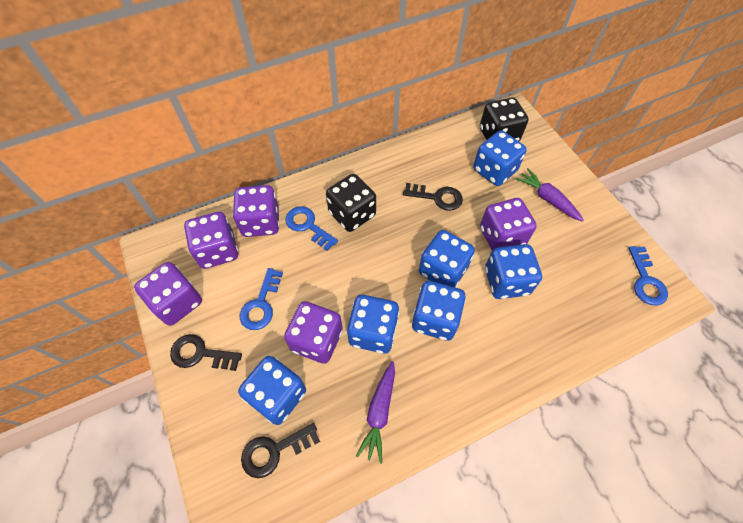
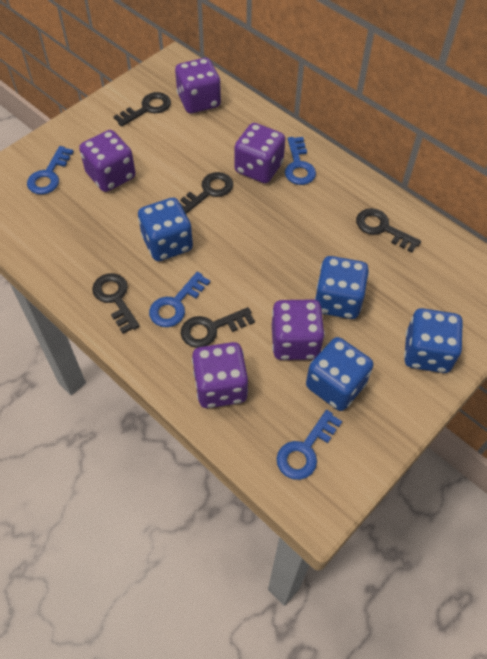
black dice: [326,174,376,232] [480,97,528,141] = 2 -> none = 0
black key: [170,334,242,371] [241,423,320,478] [403,183,463,211] = 3 -> [92,273,140,334] [113,92,171,127] [180,172,233,214] [181,307,255,348] [356,208,421,253] = 5
blue dice: [238,356,306,425] [347,295,399,354] [412,281,466,341] [419,230,475,287] [473,130,526,186] [485,244,542,299] = 6 -> [138,197,193,261] [306,337,374,411] [314,256,369,319] [404,308,463,373] = 4
blue key: [240,268,283,330] [285,206,338,251] [628,246,668,305] = 3 -> [27,146,74,195] [149,272,210,327] [276,410,342,480] [285,137,316,185] = 4
purple carrot: [356,361,395,464] [516,168,584,222] = 2 -> none = 0

